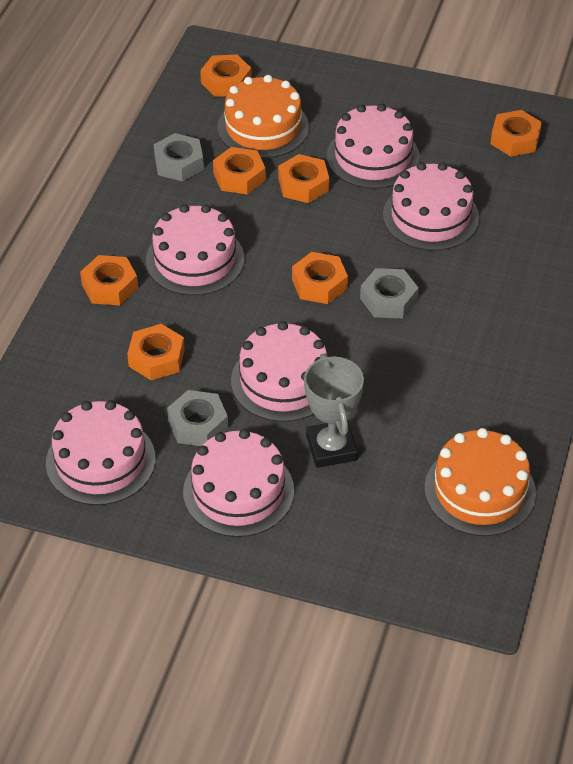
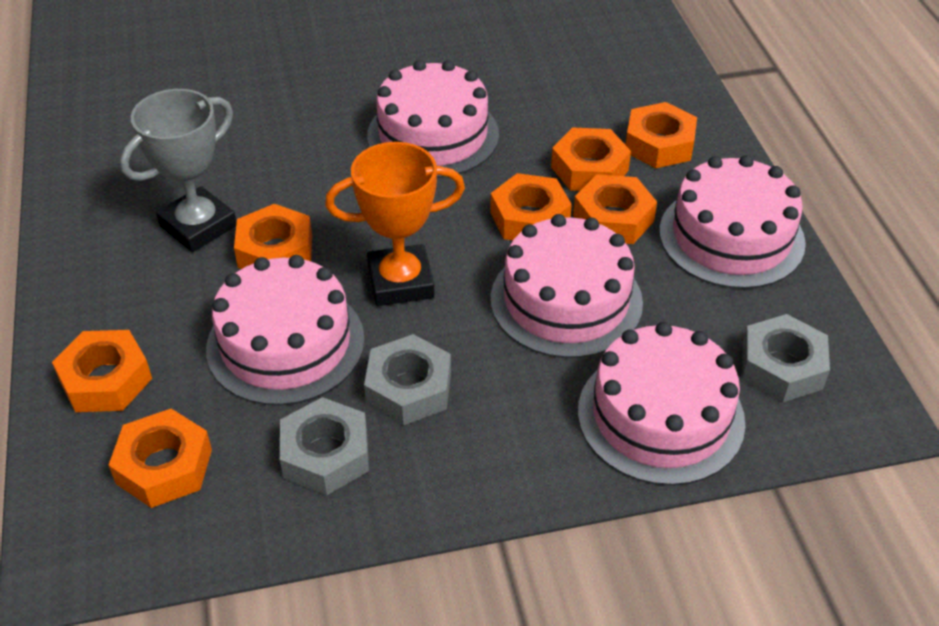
orange cake: [218,75,309,158] [425,428,536,536] = 2 -> none = 0
orange trophy: none = 0 -> [325,142,465,306] = 1
pink cake: [46,400,155,505] [146,204,244,296] [183,429,294,537] [231,321,327,422] [327,104,420,189] [383,162,479,251] = 6 -> [206,255,365,406] [367,60,499,178] [491,214,643,358] [578,322,746,486] [659,155,806,289] = 5

